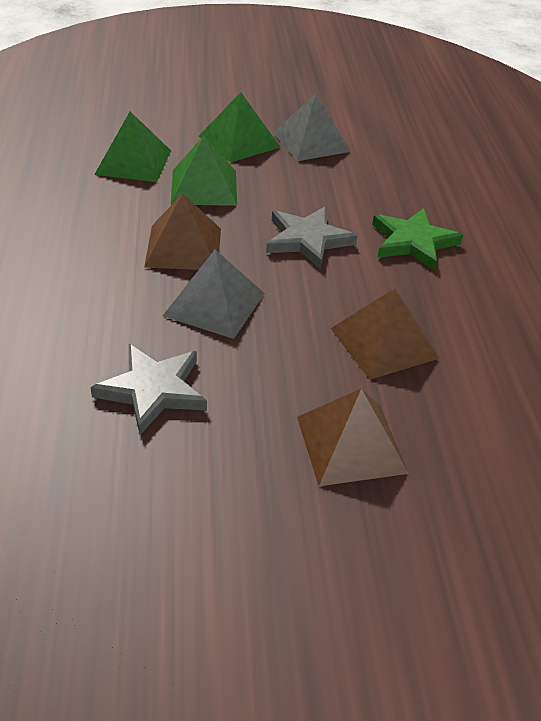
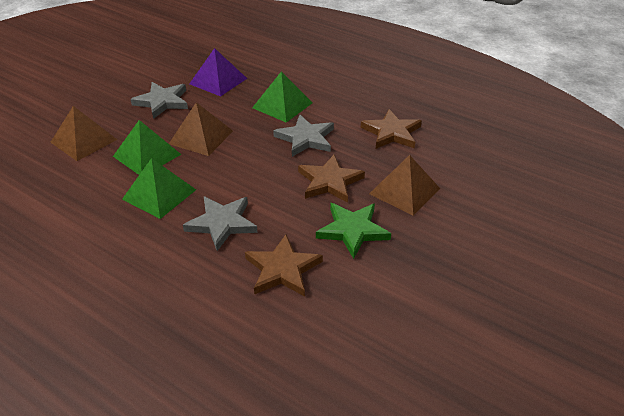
brown star: none = 0 -> [245,235,323,297] [298,154,365,203] [361,109,422,149] = 3
grey pyramid: [163,250,265,339] [273,93,351,161] = 2 -> none = 0
grey star: [91,344,207,435] [266,207,358,269] = 2 -> [130,82,188,119] [183,196,258,251] [273,115,334,157] = 3
purple pyramid: none = 0 -> [189,48,247,97] = 1

